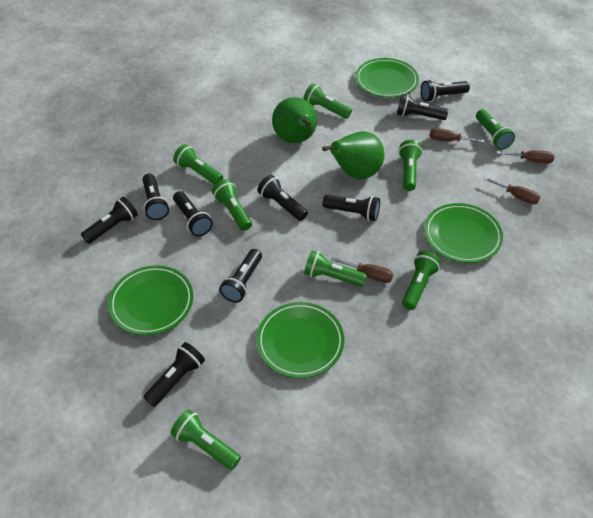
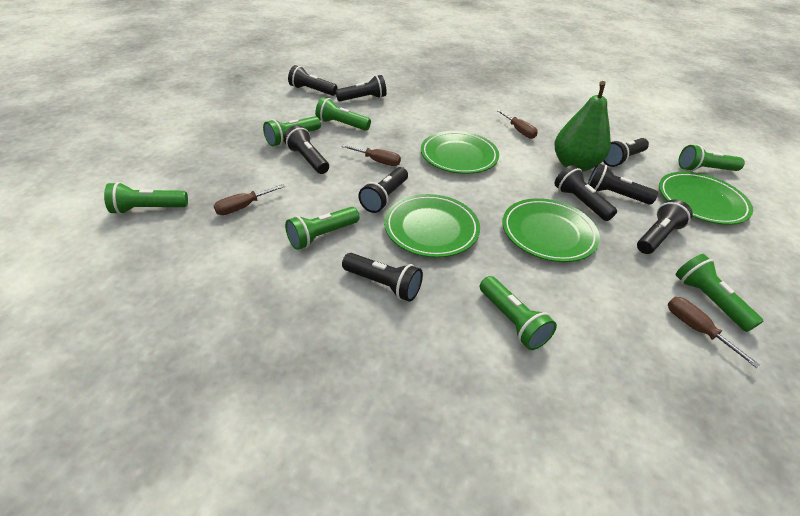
green flashlight: [171,409,241,470] [173,144,223,185] [212,179,252,231] [303,84,352,119] [304,250,367,287] [398,140,422,191] [402,251,441,310] [476,109,515,150] = 8 -> [104,182,188,215] [263,116,321,146] [285,207,360,250] [315,97,371,131] [480,276,557,350] [676,254,763,332] [679,145,745,171] = 7
green pear: [272,97,317,143] [322,131,384,179] = 2 -> [555,81,611,172] = 1

